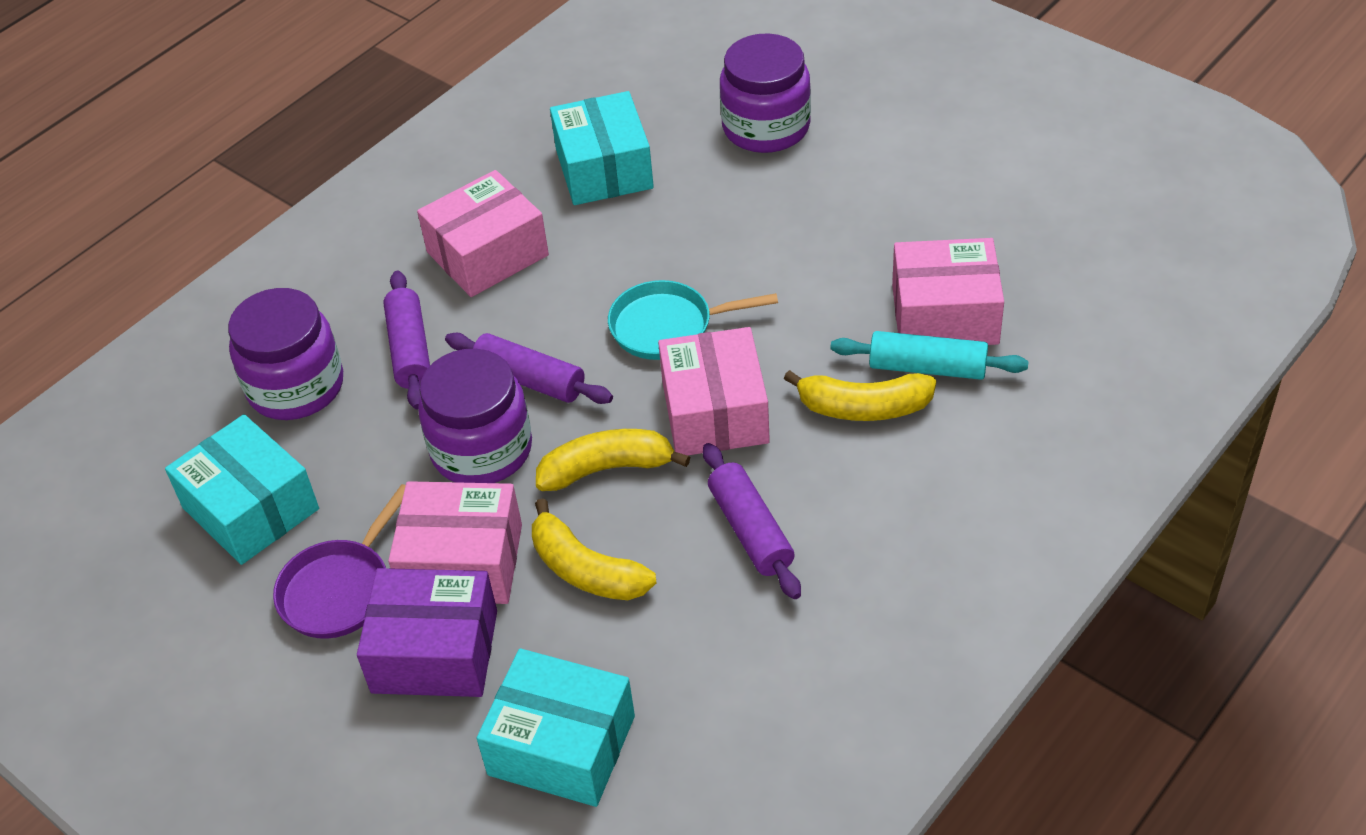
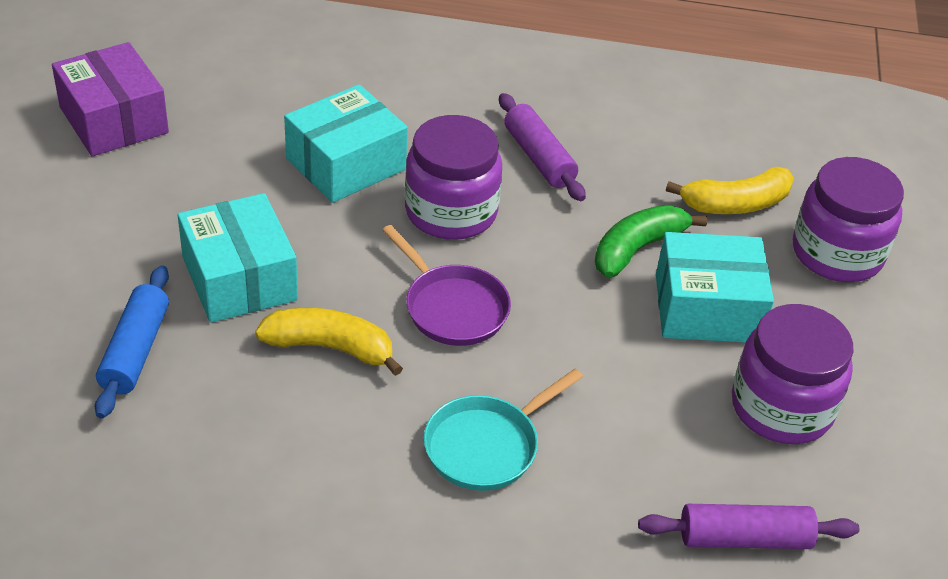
blue rolling pin: none = 0 -> [95,265,169,419] = 1
green banana: none = 0 -> [595,205,707,278] = 1
pink box: [388,481,522,604] [417,170,549,297] [658,327,770,455] [892,238,1004,345] = 4 -> none = 0
purple rolling pin: [383,271,430,409] [445,333,613,404] [703,443,801,599] = 3 -> [499,93,586,201] [638,504,859,549] = 2
turquoise rolling pin: [830,331,1029,380] = 1 -> none = 0
yellow banana: [532,498,656,600] [536,429,690,491] [784,370,936,421] = 3 -> [255,308,403,376] [666,167,794,214] = 2

